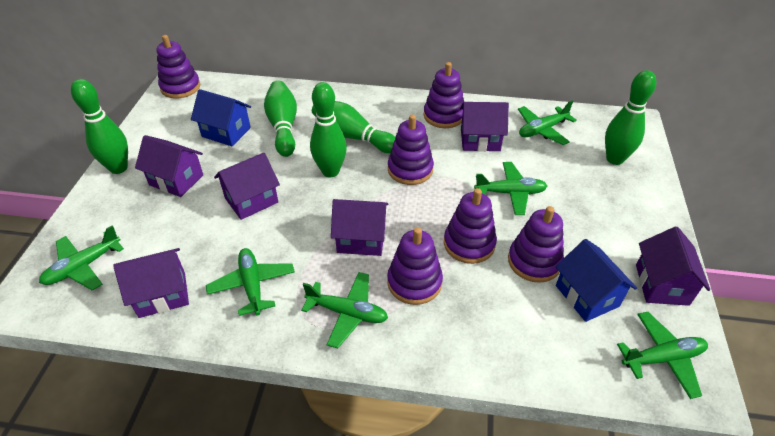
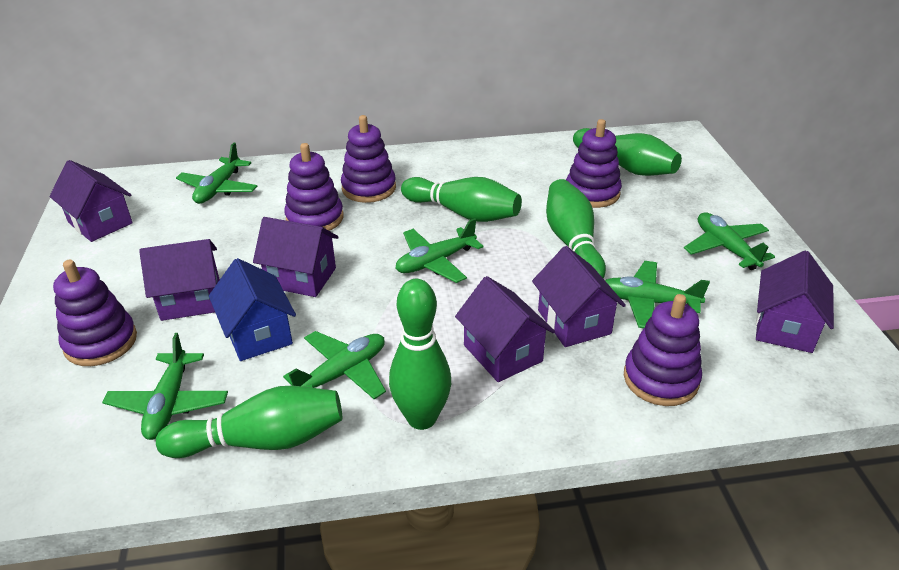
blue house: [191,89,251,146] [555,239,637,322] = 2 -> [209,258,296,361] = 1
purple stacking toy: [157,35,200,99] [387,227,443,305] [388,115,434,185] [424,62,464,128] [444,188,497,264] [508,206,564,283] = 6 -> [53,260,137,366] [284,143,344,231] [341,115,396,203] [566,119,622,208] [624,294,702,406] = 5

